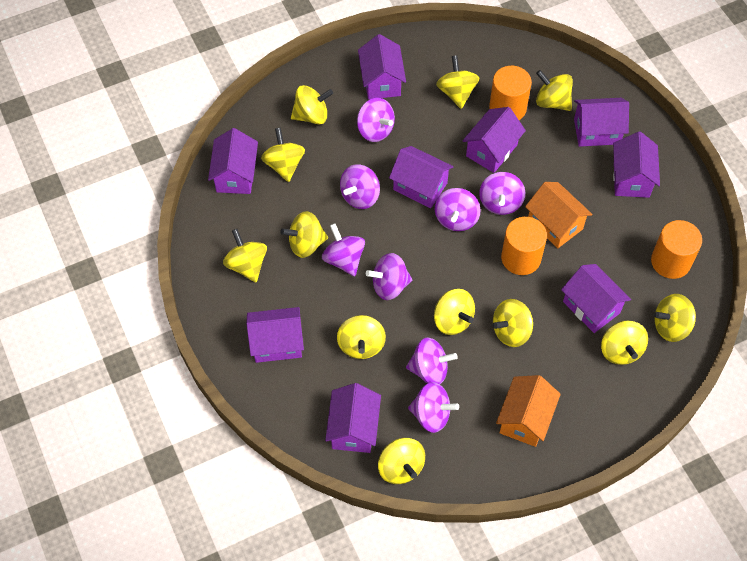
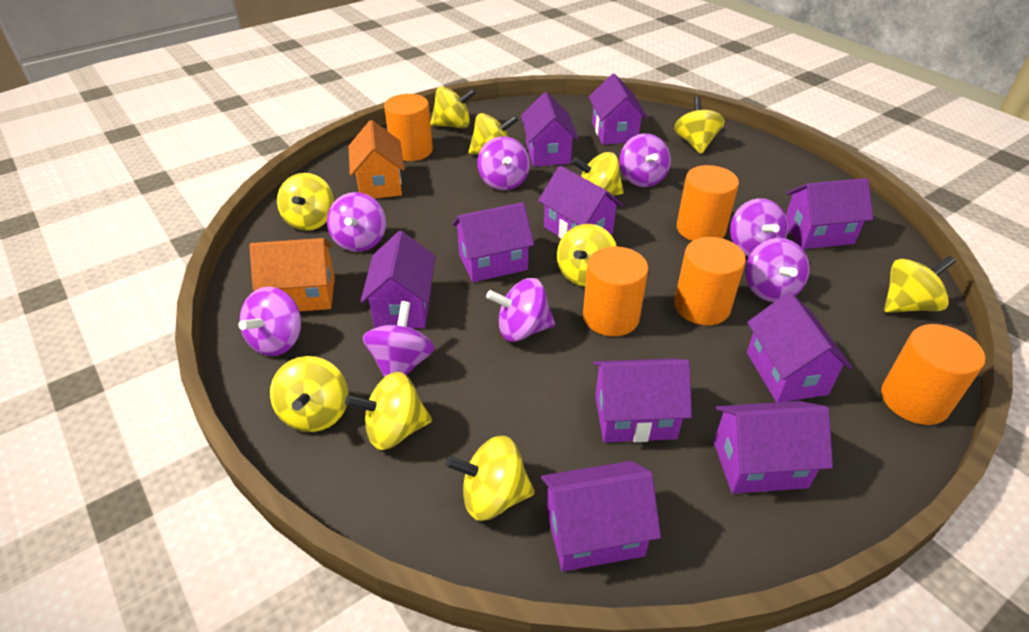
orange cylinder: [489,66,532,120] [501,217,547,275] [651,220,702,279] = 3 -> [384,94,433,161] [583,247,648,336] [674,237,746,325] [677,165,739,241] [881,324,985,425] = 5
purple house: [208,128,258,194] [246,307,304,363] [325,383,381,453] [358,34,406,99] [389,146,454,208] [462,107,526,173] [561,264,631,333] [574,98,629,147] [613,132,660,198] = 9 -> [361,231,436,328] [452,202,534,282] [521,92,579,166] [538,166,623,239] [541,461,661,572] [589,74,647,145] [593,358,692,442] [714,401,833,494] [747,292,853,402] [786,178,873,249] = 10
yellow spinning top: [223,229,267,282] [261,128,305,182] [280,211,328,258] [291,85,333,125] [337,315,386,359] [378,438,425,484] [434,289,475,335] [436,55,479,109] [492,299,533,347] [536,70,573,111] [601,321,648,365] [654,294,696,342] = 12 -> [270,356,348,432] [277,173,334,231] [345,372,432,450] [430,87,476,128] [446,436,535,521] [469,113,518,155] [557,224,617,287] [572,152,624,196] [674,97,725,154] [884,256,956,313] = 10

